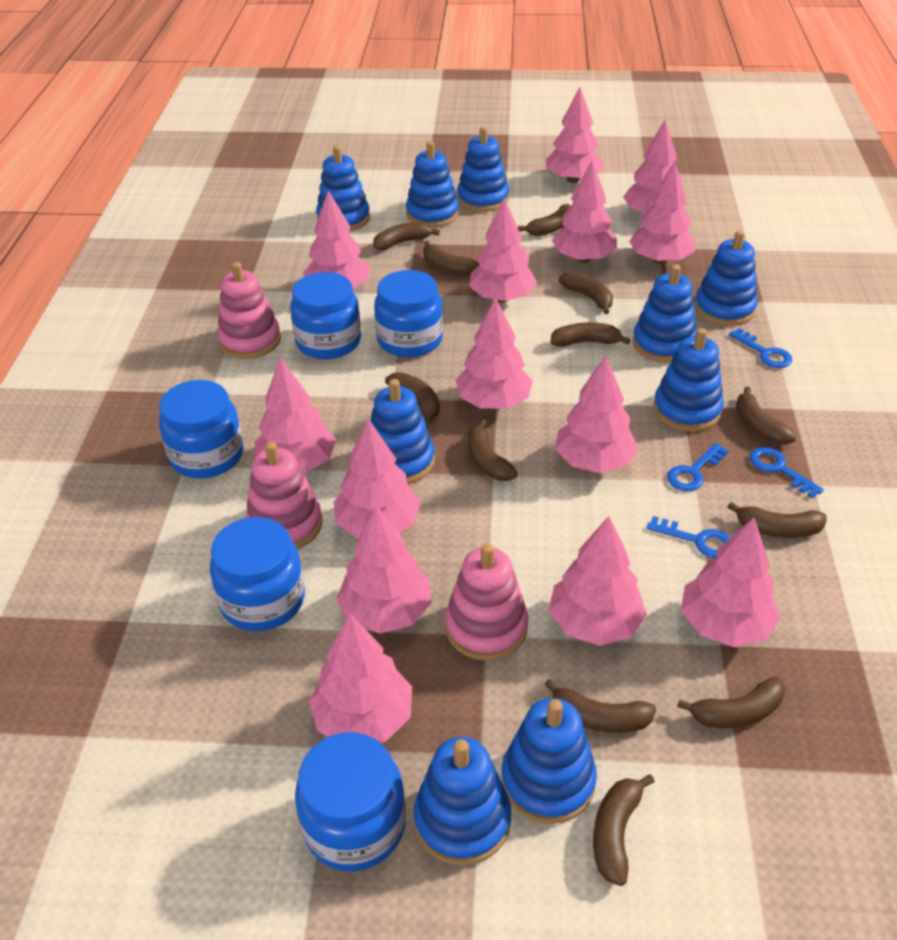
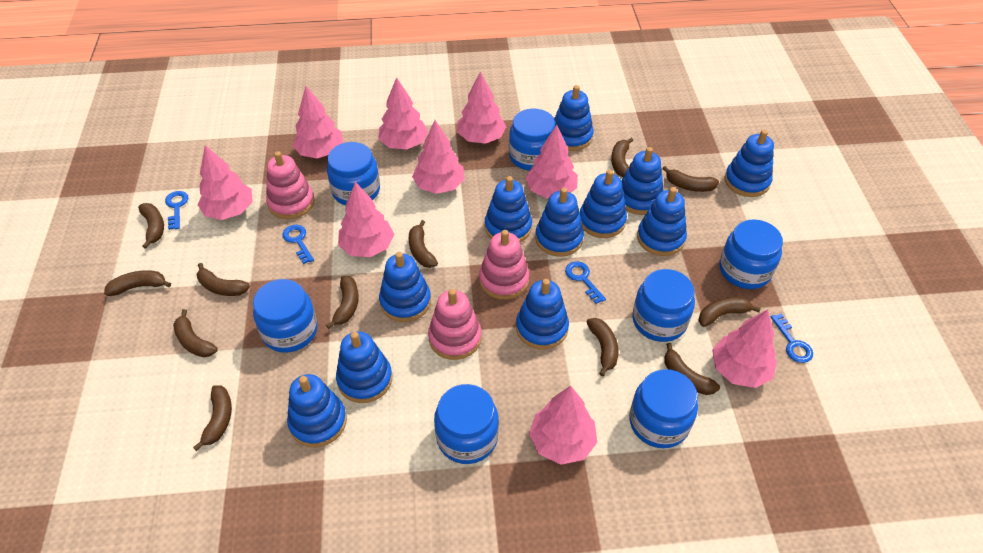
blue jar: [159,380,243,478] [210,517,305,631] [290,272,361,359] [295,732,406,871] [374,270,443,357] = 5 -> [253,279,318,353] [327,142,380,205] [434,384,499,464] [509,109,555,171] [629,369,698,448] [632,269,695,342] [719,219,783,289] = 7
blue stacking toy: [316,146,370,232] [370,379,435,484] [406,141,459,228] [414,737,511,866] [457,127,509,212] [501,698,597,824] [633,265,697,363] [653,328,724,432] [695,230,758,326] = 9 -> [287,374,347,448] [336,331,393,403] [379,252,431,322] [485,176,532,242] [516,279,569,349] [535,188,584,257] [554,85,594,151] [579,170,627,238] [622,147,664,215] [637,187,687,256] [725,130,774,197] = 11
pink tree: [254,358,336,473] [303,191,370,289] [309,614,412,743] [334,419,421,539] [336,505,432,633] [456,297,533,409] [469,198,537,303] [546,87,604,183] [549,516,647,646] [552,161,617,263] [555,355,639,473] [623,119,685,213] [629,161,695,264] [681,517,781,647] = 14 -> [197,145,253,220] [292,86,344,158] [338,182,394,257] [378,77,428,150] [412,120,465,194] [457,71,506,144] [525,125,578,198] [529,386,597,465] [712,309,777,388] = 9

